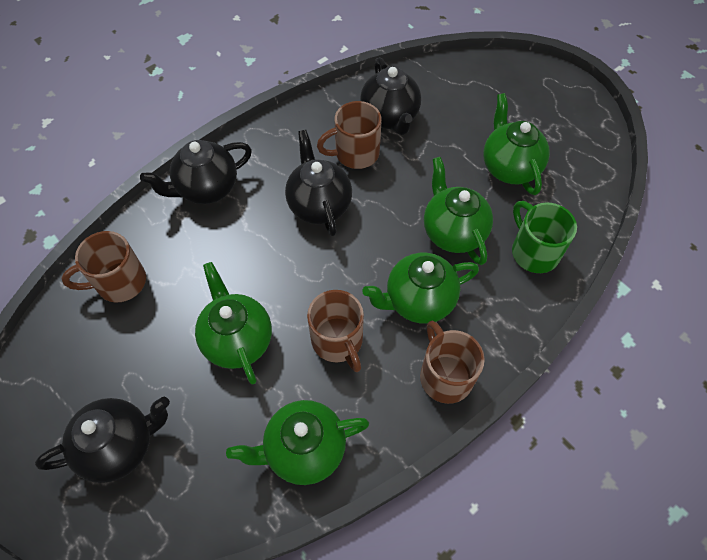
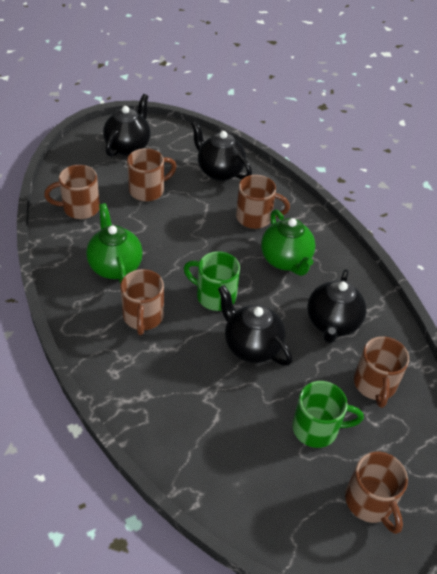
brown mug: [61,231,146,302] [307,290,364,372] [317,101,382,169] [420,321,485,404] = 4 -> [44,165,100,219] [120,269,164,335] [127,148,177,201] [236,175,290,229] [345,452,408,534] [354,336,409,408] = 6
green mug: [512,201,577,273] = 1 -> [183,251,240,311] [292,381,364,448] = 2
green teapot: [195,262,272,384] [226,400,369,485] [362,253,479,324] [424,157,493,265] [483,93,550,195] = 5 -> [86,203,143,284] [261,209,315,276] = 2

